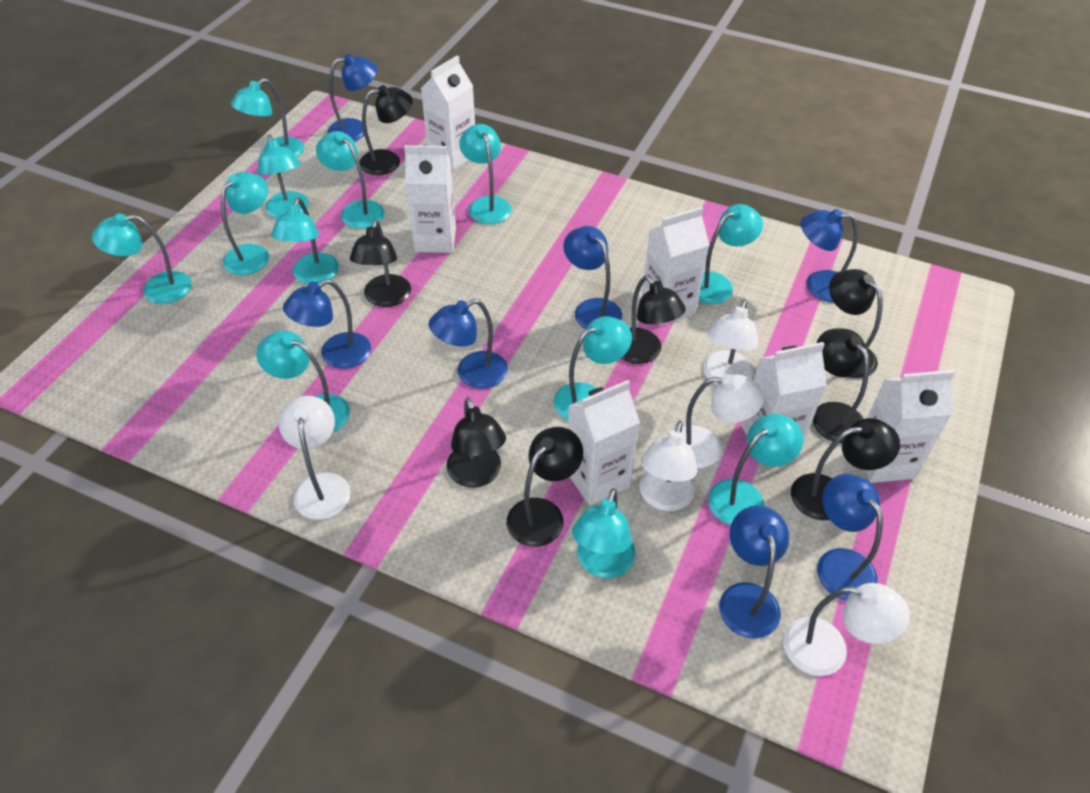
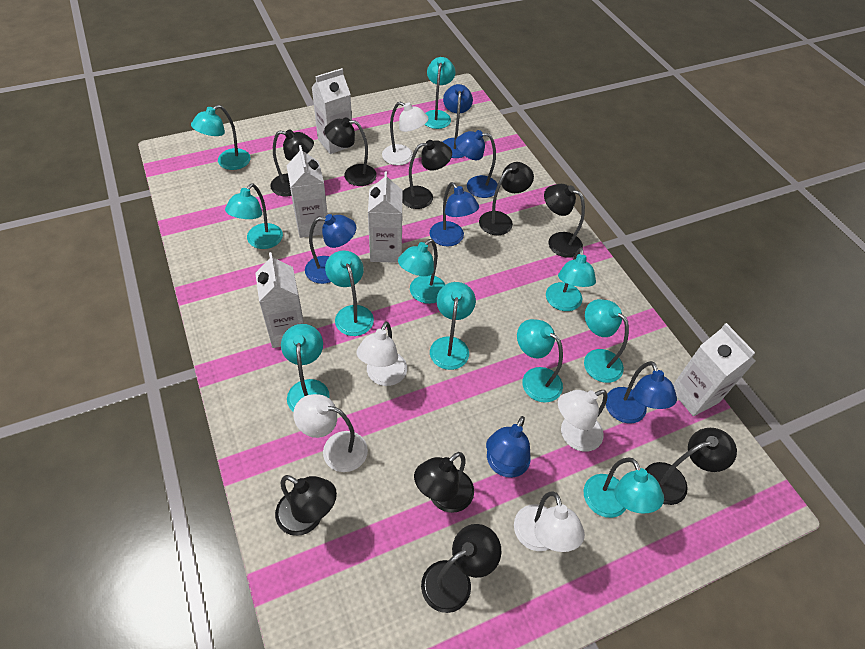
black lamp: [350,220,411,307] [359,85,413,175] [446,397,506,488] [507,427,583,547] [621,275,686,364] [791,418,900,520] [812,329,869,443] [829,269,883,378] = 8 -> [270,129,314,197] [275,475,337,536] [324,117,377,186] [402,140,452,209] [414,452,474,513] [421,524,501,613] [479,162,534,235] [544,184,585,258] [645,428,737,505] = 9
blue lamp: [283,279,371,369] [328,54,377,141] [429,299,508,389] [564,226,622,329] [719,505,789,639] [801,209,858,303] [817,474,883,601] = 7 -> [305,214,356,284] [430,182,479,246] [442,84,473,158] [455,130,498,198] [486,416,531,478] [606,361,677,423] = 6
turquoise lamp: [92,213,192,304] [221,172,269,275] [231,78,304,158] [256,331,350,433] [258,134,309,218] [271,197,339,284] [316,131,384,229] [459,124,511,224] [554,316,632,420] [572,488,636,579] [698,204,763,304] [708,414,803,525] = 12 -> [191,105,251,170] [225,183,283,249] [281,324,330,412] [325,250,374,336] [398,239,446,304] [424,57,455,129] [430,282,476,370] [517,319,563,403] [546,248,596,311] [583,458,664,518] [584,299,629,383] = 11
white carton: [404,145,456,253] [421,55,475,170] [568,380,640,506] [641,207,709,325] [741,342,827,450] [865,370,955,483] = 6 -> [255,252,304,348] [287,145,328,238] [311,68,354,154] [368,171,403,263] [673,323,755,416] = 5

